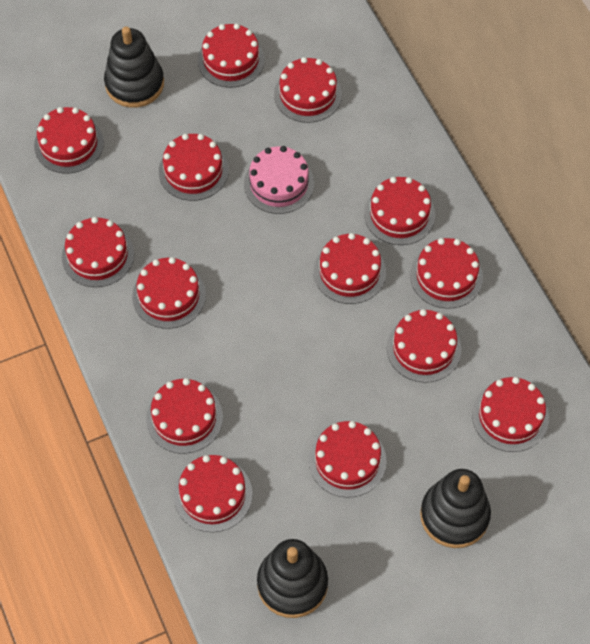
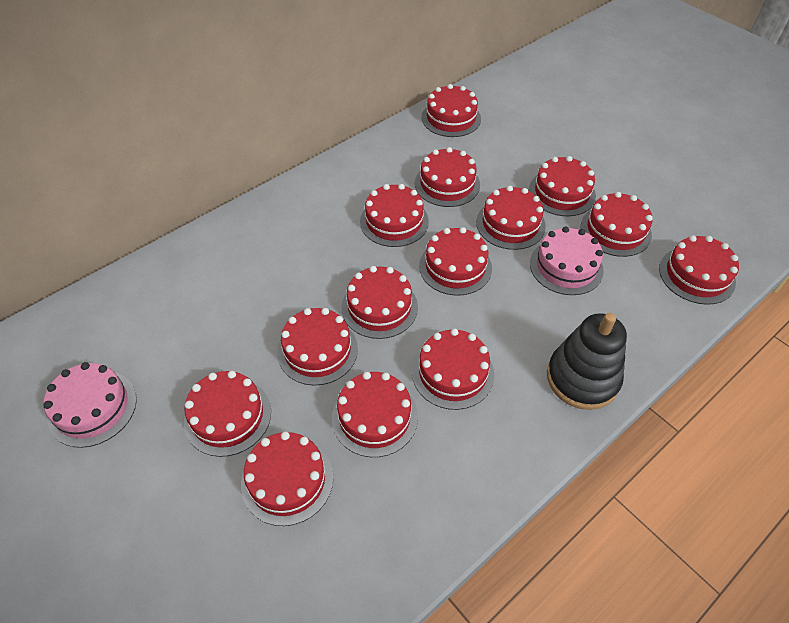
black stacking toy: [104,27,164,108] [257,539,328,618] [420,469,491,548] = 3 -> [547,313,627,410] = 1
pink cake: [244,146,314,214] = 1 -> [43,362,137,448] [530,226,604,295] = 2

